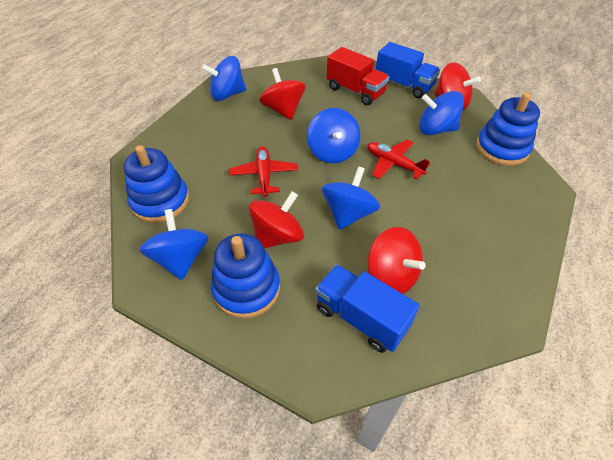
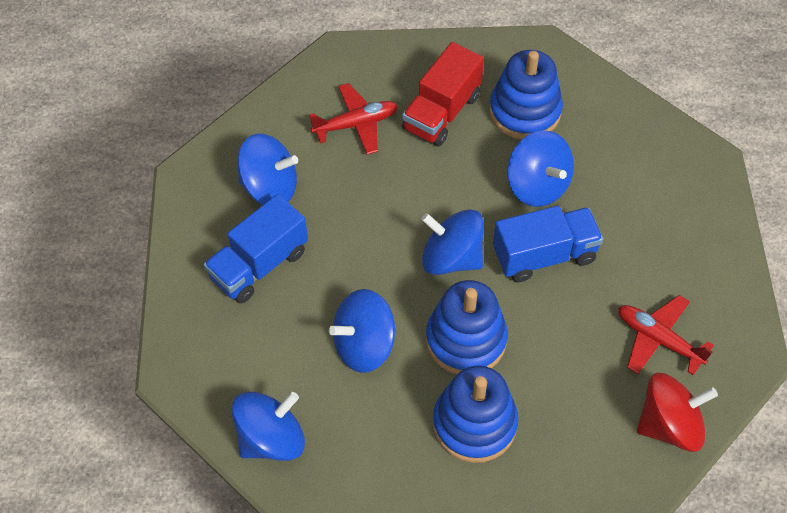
red spinning top: [249,191,304,249] [259,68,306,120] [368,227,426,294] [434,62,481,111] = 4 -> [637,373,718,452] = 1

